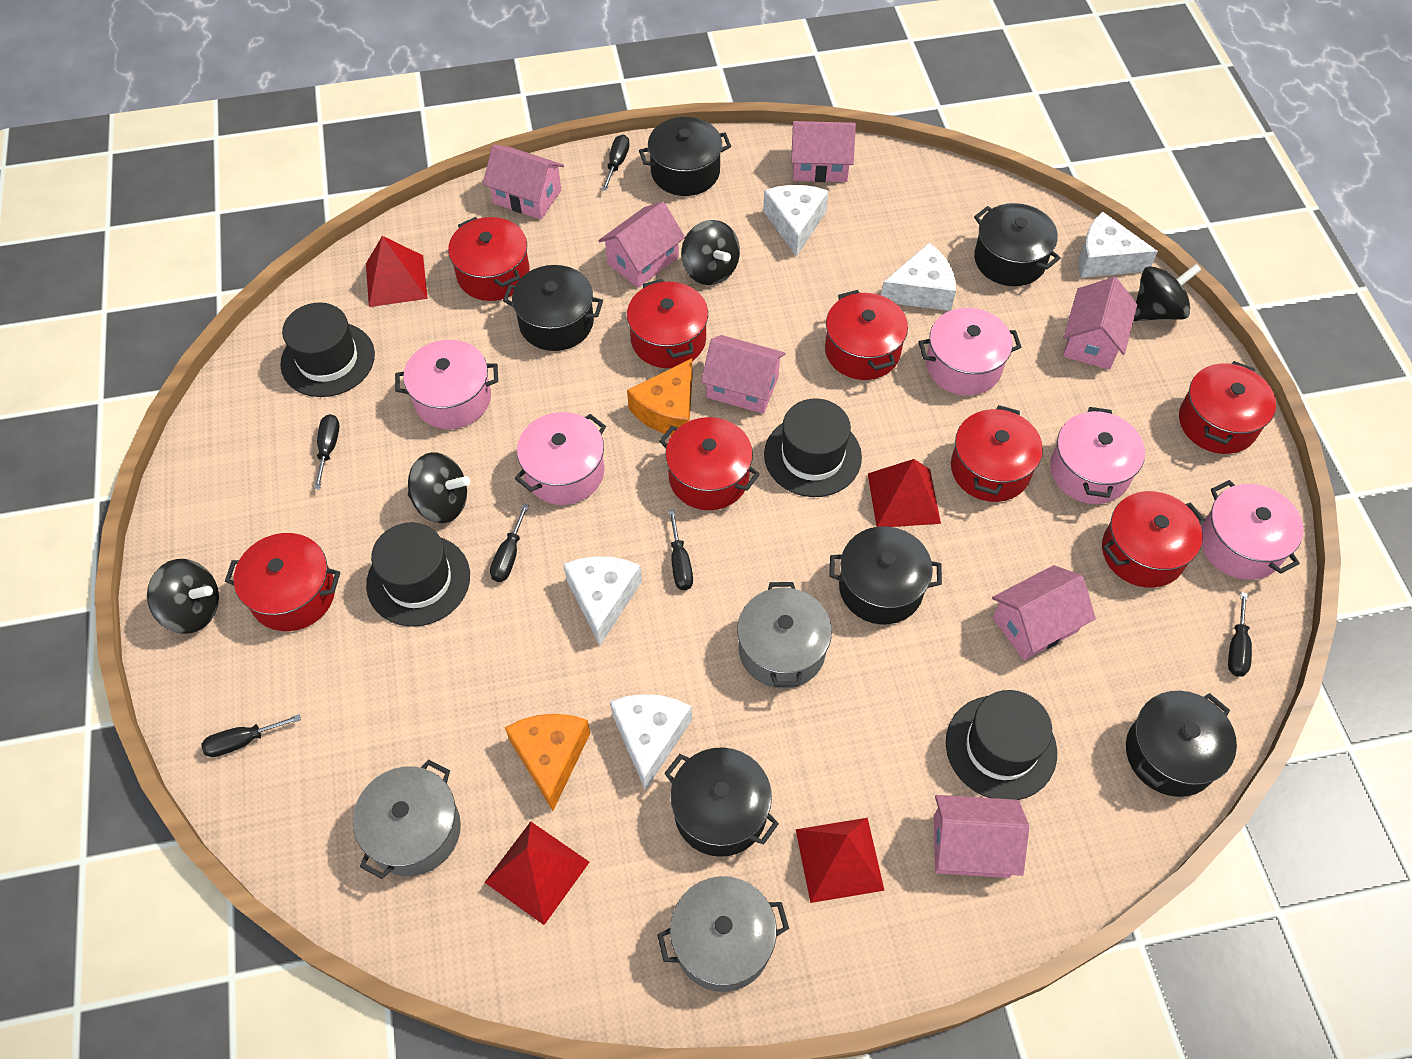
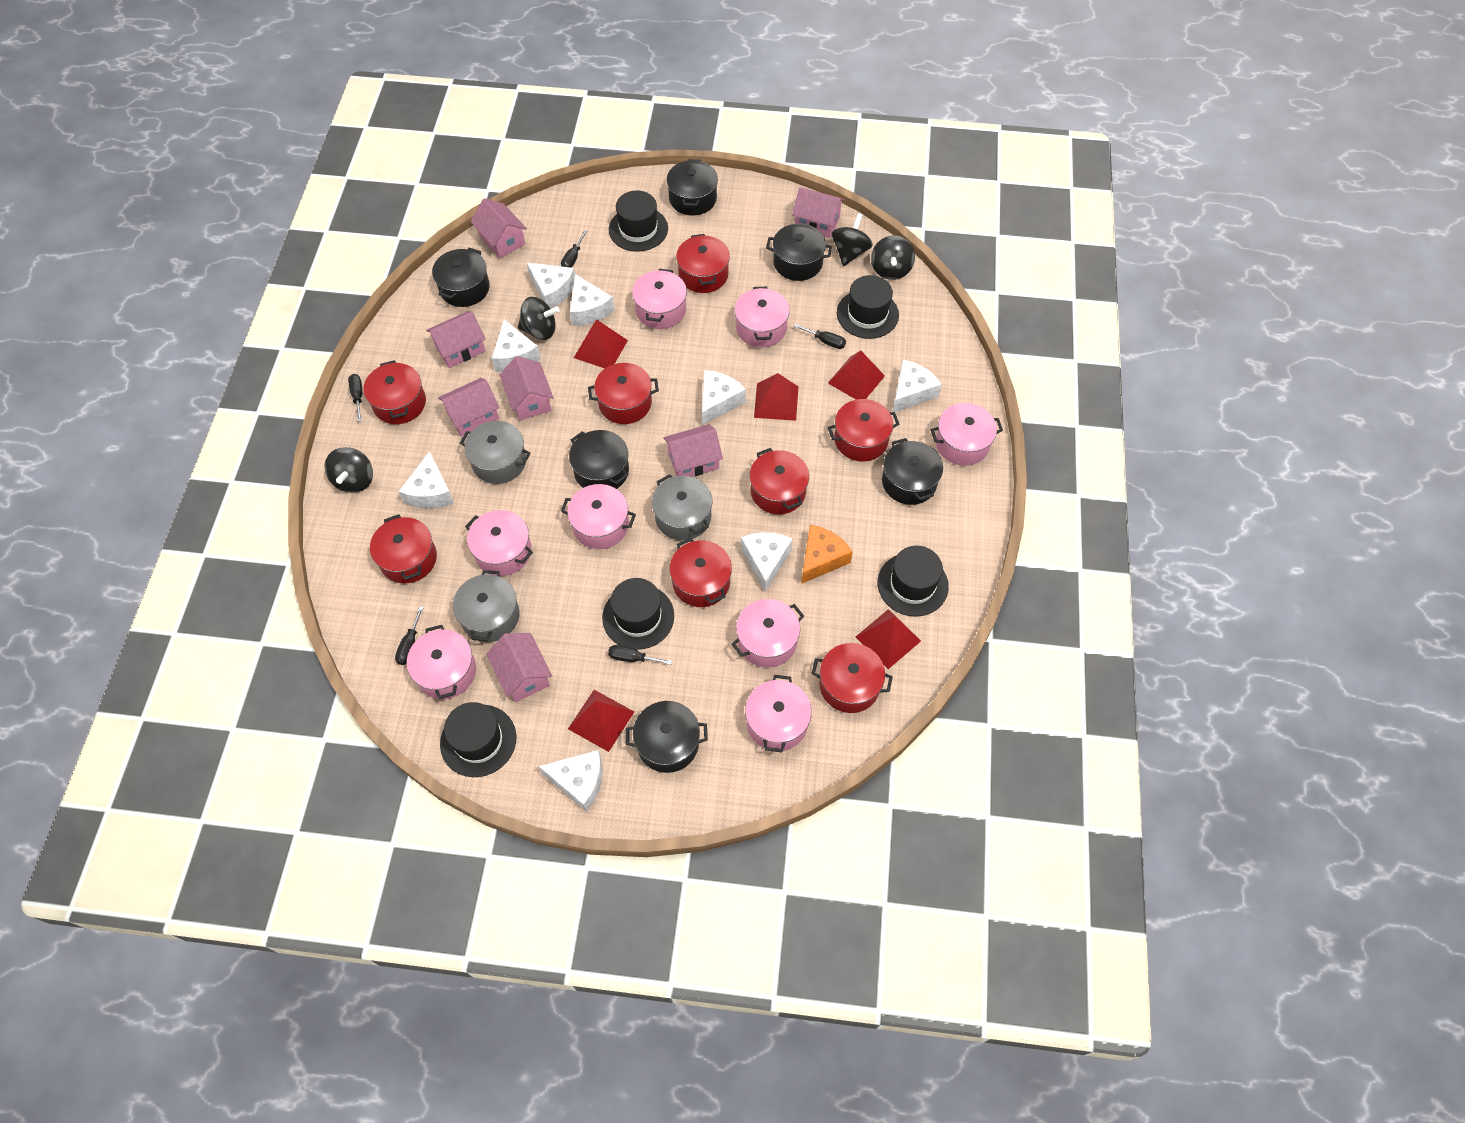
black hat: [280,303,375,397] [366,522,470,627] [764,399,862,497] [946,690,1057,800] = 4 -> [440,702,516,777] [602,578,674,650] [609,190,668,252] [837,275,899,339] [878,546,949,617] = 5
black screwdriver: [202,714,301,757] [314,414,340,489] [490,503,529,582] [602,135,630,191] [669,510,693,590] [1228,592,1252,677] = 6 -> [348,374,362,422] [395,606,424,665] [561,230,587,268] [608,645,672,665] [794,324,846,349] = 5
orange cheese: [505,714,590,811] [627,358,693,436] = 2 -> [801,525,853,584] = 1
pink pot: [395,340,498,429] [515,412,606,505] [918,308,1021,396] [1050,407,1145,504] [1201,480,1303,580] = 5 -> [407,625,476,699] [465,510,533,576] [561,484,636,549] [632,269,687,329] [732,599,804,668] [734,287,790,348] [745,675,812,752] [930,403,1003,466] = 8
red pyramid: [366,236,428,307] [484,821,590,925] [796,818,885,903] [868,459,941,527] = 4 -> [568,690,634,752] [574,319,628,369] [754,373,799,421] [828,351,885,400] [856,609,921,669] = 5
white cheese: [564,556,642,645] [610,694,692,791] [763,185,829,257] [881,243,956,311] [1079,212,1158,278] = 5 -> [399,451,454,508] [492,319,541,372] [526,262,575,309] [539,750,603,812] [570,274,615,326] [702,370,746,425] [741,532,793,592] [893,359,942,412] = 8

